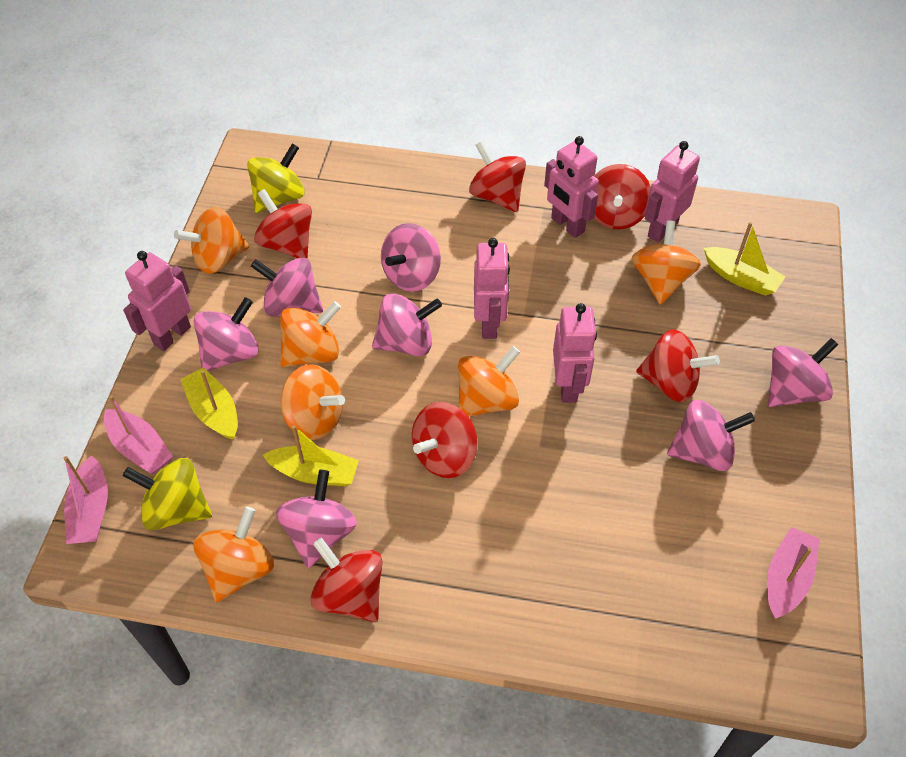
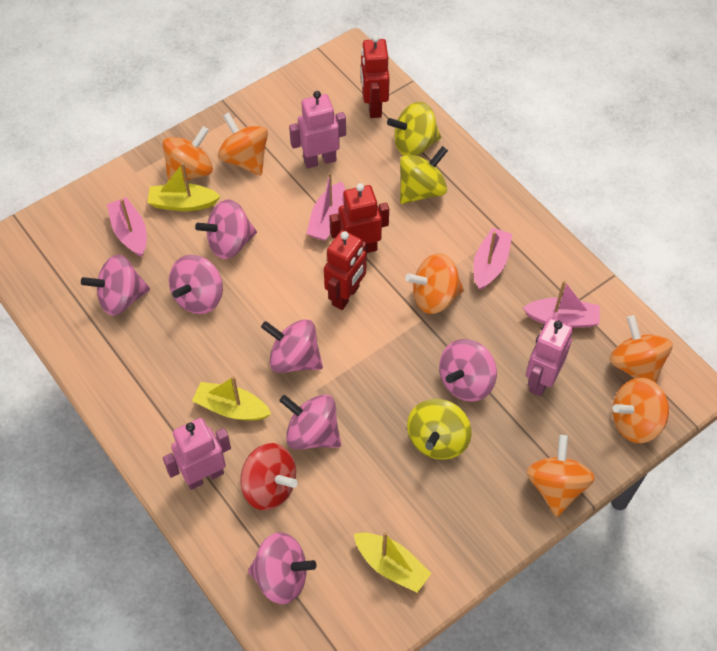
pink boat: [64,455,108,544] [104,395,173,474] [767,527,820,619] = 3 -> [107,197,147,257] [306,173,346,241] [473,228,512,290] [523,281,600,328] = 4
pink robot: [123,251,191,351] [474,238,510,339] [544,136,599,238] [553,303,597,403] [645,141,700,243] = 5 -> [163,418,231,490] [289,91,346,169] [526,318,573,396] = 3
red robot: none = 0 -> [324,230,367,310] [329,183,389,253] [361,35,390,118] = 3
red spinning top: [254,189,312,258] [310,537,383,622] [412,402,478,478] [469,141,526,212] [594,164,651,229] [636,329,720,402] = 6 -> [240,443,298,511] = 1
yellow spinning top: [123,458,212,531] [247,143,305,213] = 2 -> [387,102,441,156] [400,146,448,204] [407,399,472,460] = 3

